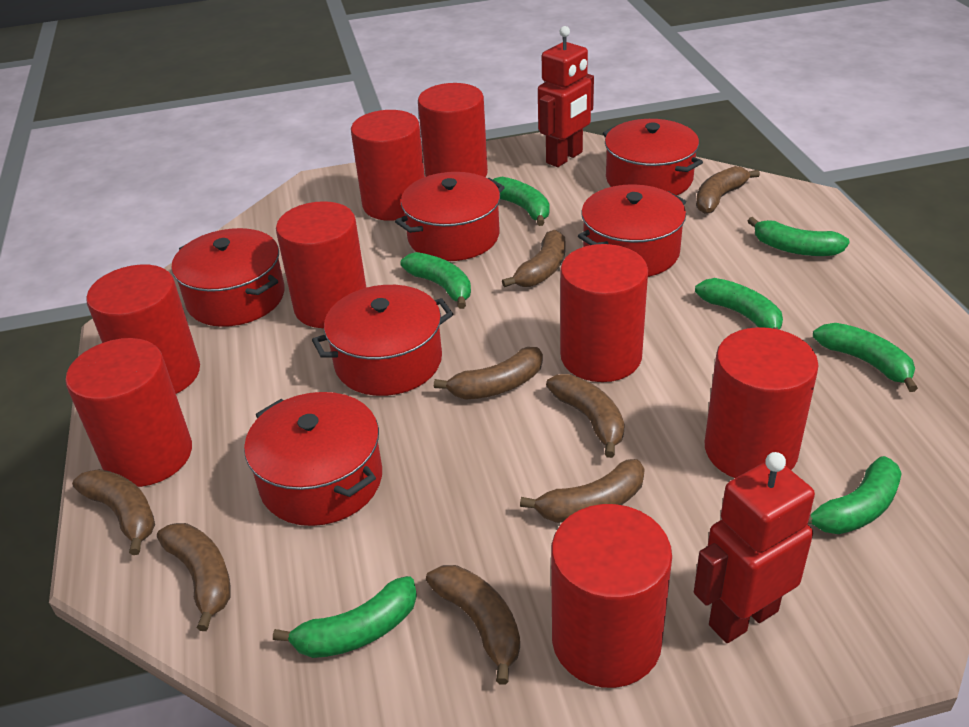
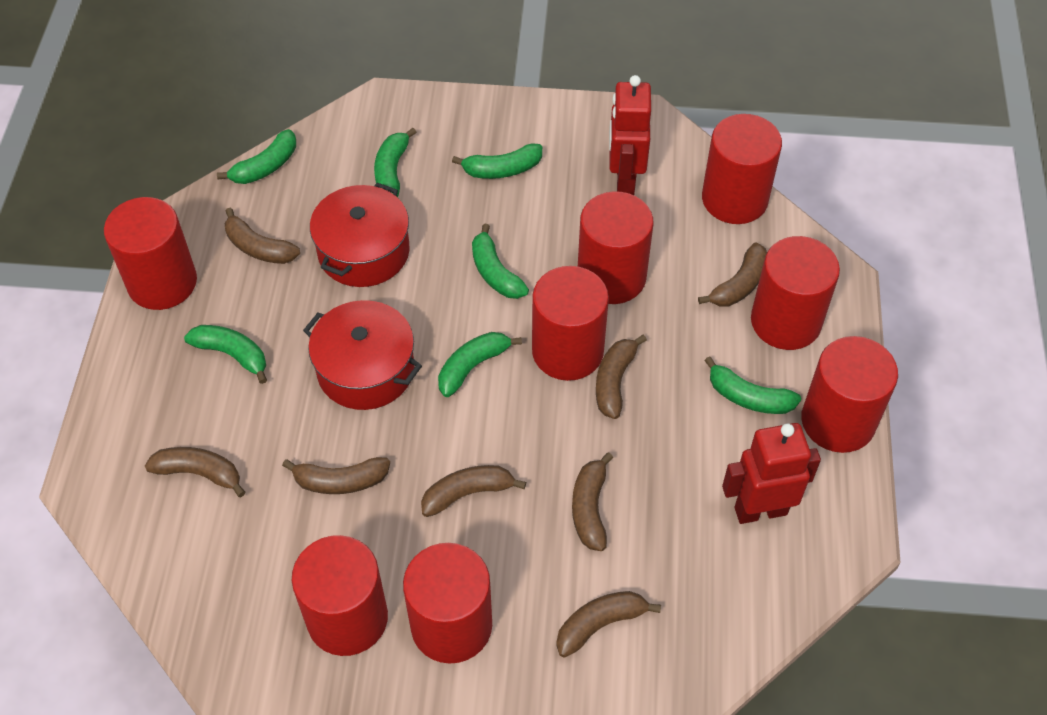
red pot: [172,228,285,327] [244,392,382,526] [312,285,453,396] [395,172,505,261] [578,184,686,277] [603,119,703,196] = 6 -> [303,300,422,410] [310,183,409,287] = 2

